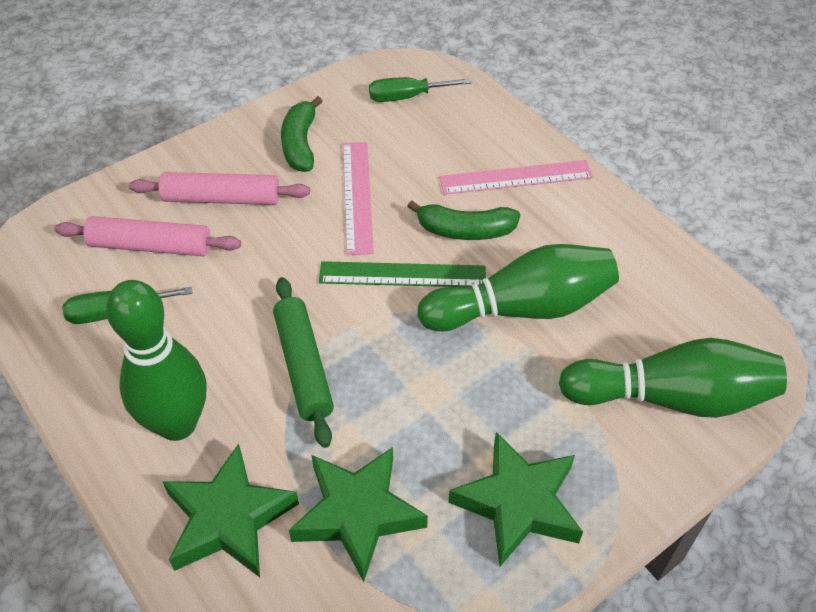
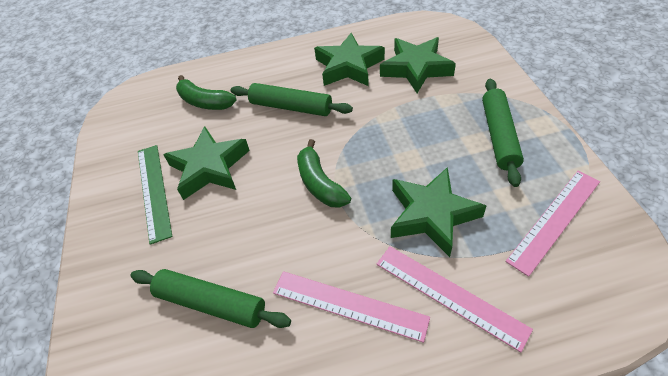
green bowling pin: [106,280,206,441] [418,244,619,331] [559,338,787,418] = 3 -> none = 0
green rolling pin: [273,277,334,448] = 1 -> [130,269,291,328] [231,83,353,116] [482,79,524,187] = 3
green screwdriver: [62,287,193,324] [369,77,472,102] = 2 -> none = 0
green star: [163,444,299,577] [289,447,428,582] [448,432,583,566] = 3 -> [163,126,250,200] [314,33,385,86] [380,37,456,93] [391,167,486,257] = 4
pink rolling pin: [54,216,241,256] [129,172,310,205] = 2 -> none = 0
pink ruler: [343,142,374,255] [439,160,593,195] = 2 -> [273,271,430,343] [376,246,533,353] [505,170,600,277] = 3

